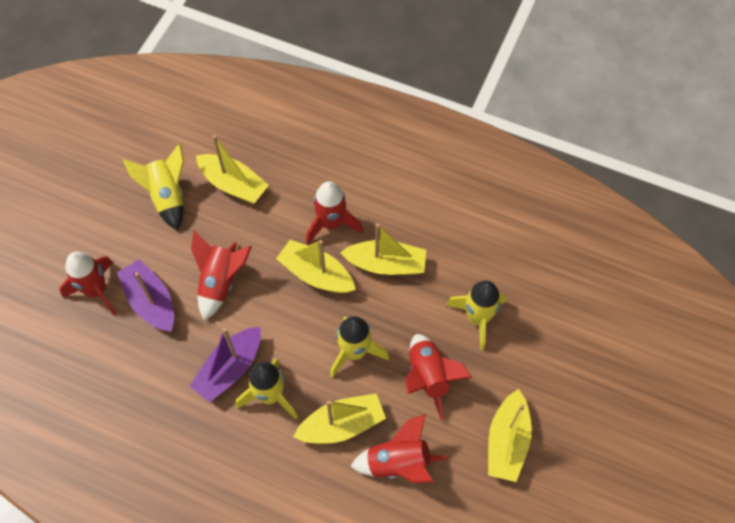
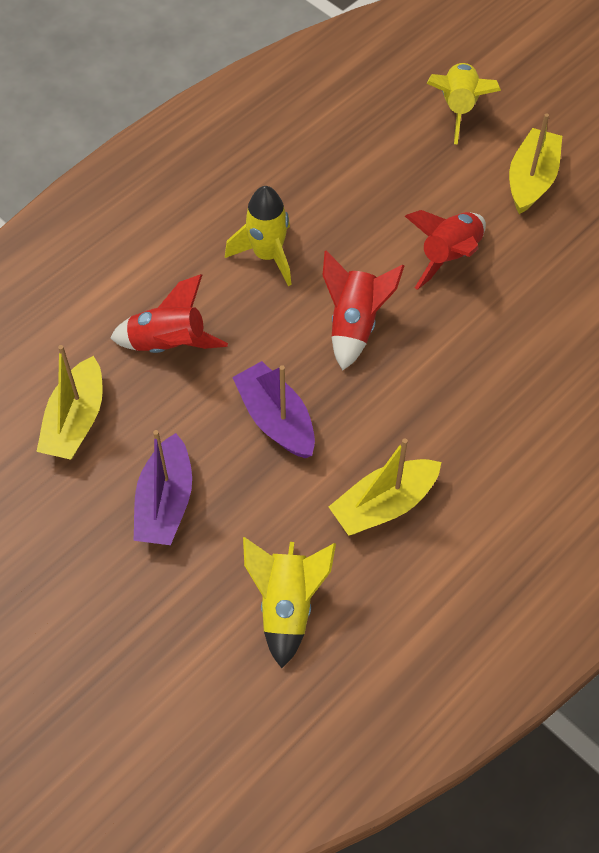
red rocket: [59,252,117,316] [191,231,252,321] [306,181,363,244] [350,414,448,483] [405,334,472,421] = 5 -> [110,274,228,353] [323,250,404,370] [405,210,486,290] = 3
yellow boat: [196,135,269,204] [276,240,356,293] [293,393,386,444] [340,223,426,275] [488,389,532,482] = 5 -> [36,345,103,460] [329,438,441,536] [509,113,562,214] = 3
yellow rocket: [123,143,184,231] [236,358,298,419] [330,316,389,378] [446,280,507,351] = 4 -> [225,186,292,286] [243,537,336,668] [427,63,501,144] = 3

